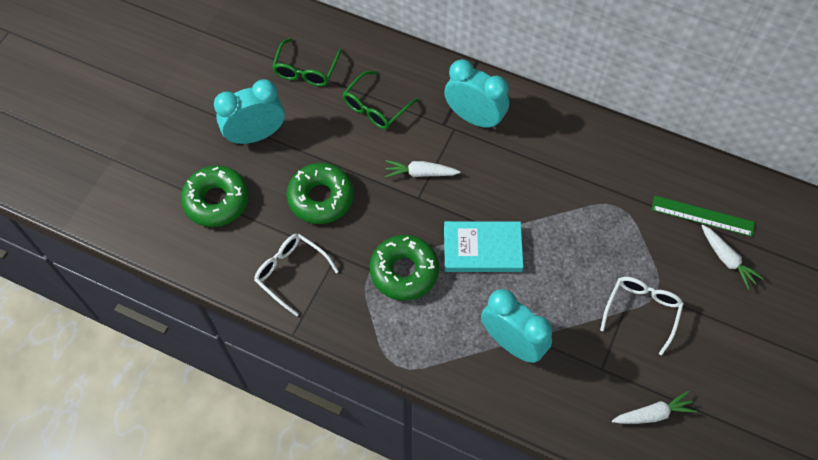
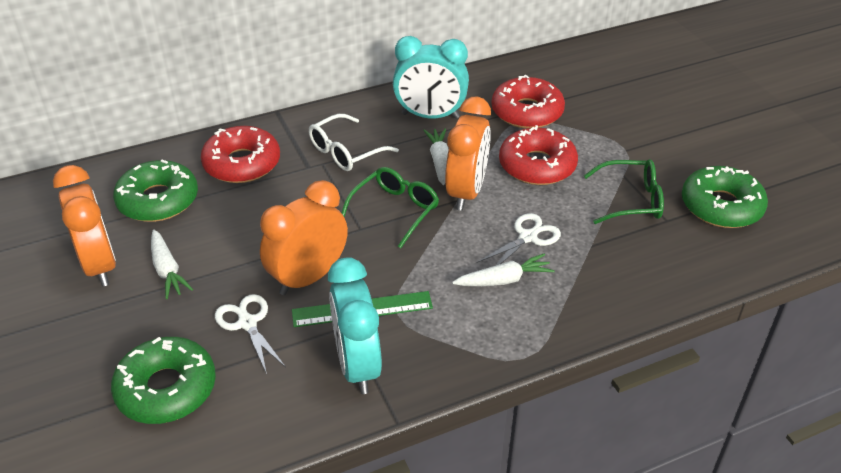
orange clock: none = 0 -> [53,165,116,287] [260,180,348,295] [445,96,491,211] = 3
red donut: none = 0 -> [201,126,280,183] [491,75,565,128] [499,125,578,185] = 3
turquoise book: [444,221,523,272] = 1 -> none = 0
turquoise clock: [214,79,285,145] [444,59,509,130] [481,289,552,363] = 3 -> [328,257,382,394] [393,36,469,119] = 2
white glasses: [254,234,339,316] [600,277,684,355] = 2 -> [309,114,399,171] = 1
white scissors: none = 0 -> [215,294,286,374] [476,213,561,266] = 2

